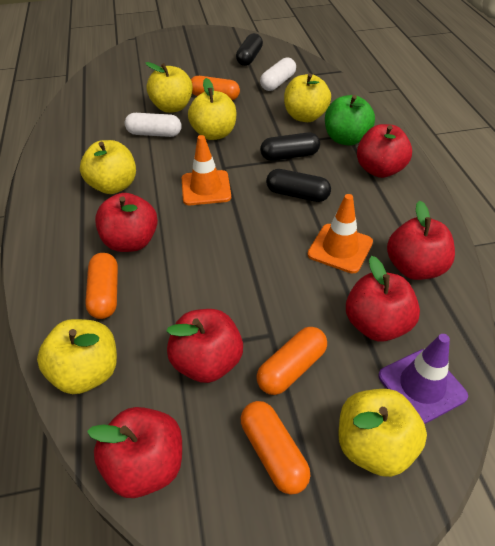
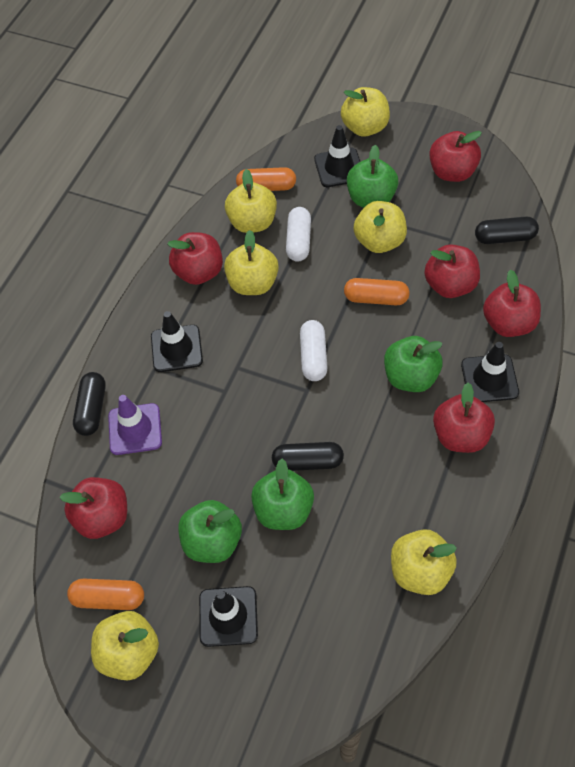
black traffic cone: none = 0 -> [151,311,203,372] [199,586,258,647] [314,125,360,187] [461,342,519,402] = 4
green apple: [325,95,375,146] = 1 -> [178,500,242,563] [251,459,314,530] [347,145,398,208] [384,336,443,392] = 4
orange capsule: [85,253,118,319] [191,76,240,100] [241,401,310,495] [257,327,327,395] = 4 -> [67,579,144,610] [236,167,296,191] [344,278,410,305] = 3
orange traffic cone: [182,135,231,205] [307,194,373,273] = 2 -> none = 0

